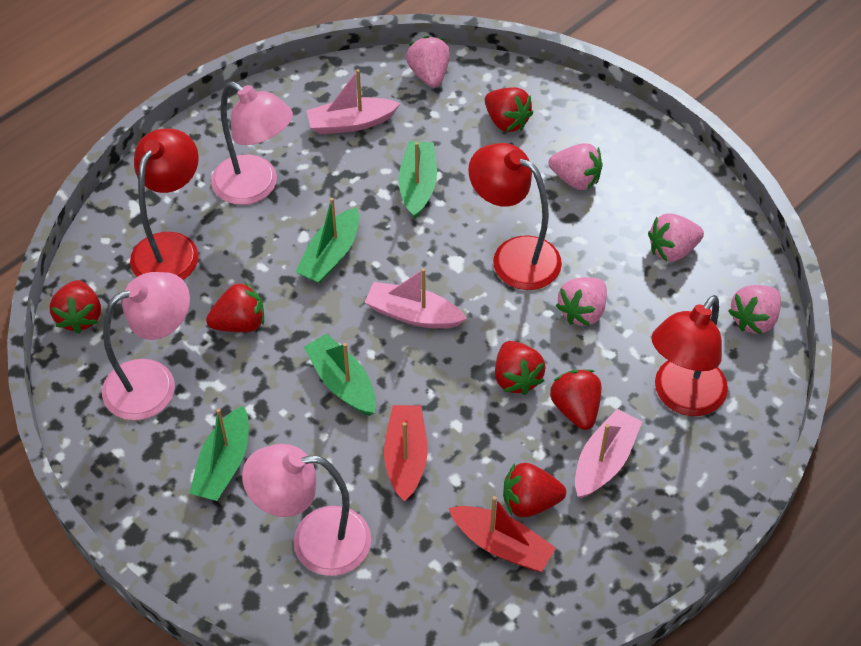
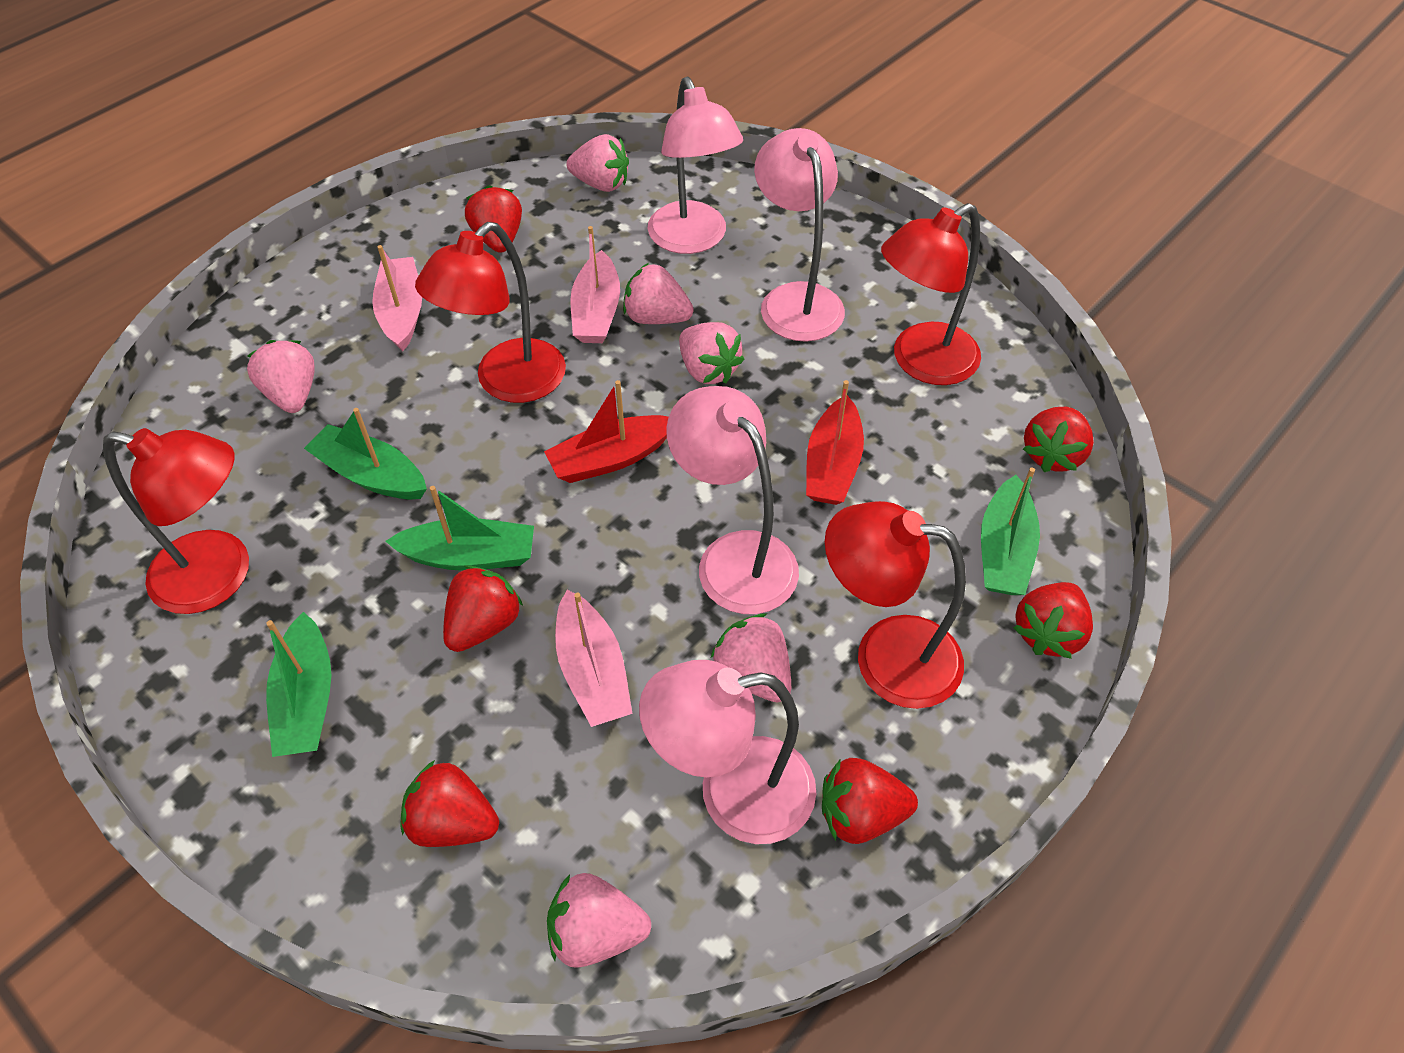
pink lamp: [102,272,190,420] [211,81,293,205] [242,444,371,576] = 3 -> [639,660,816,844] [648,77,743,254] [666,386,799,614] [754,128,845,342] = 4
pink strawberry: [406,36,450,88] [549,143,603,190] [556,277,607,326] [648,213,704,262] [728,285,781,334] = 5 -> [247,340,315,413] [547,873,651,968] [566,134,629,192] [623,263,694,324] [679,322,745,384] [711,614,791,702] = 6
red lamp: [130,128,199,280] [468,143,562,290] [651,295,728,416] = 3 -> [103,428,249,614] [415,222,566,403] [825,501,966,709] [881,203,981,385] = 4

